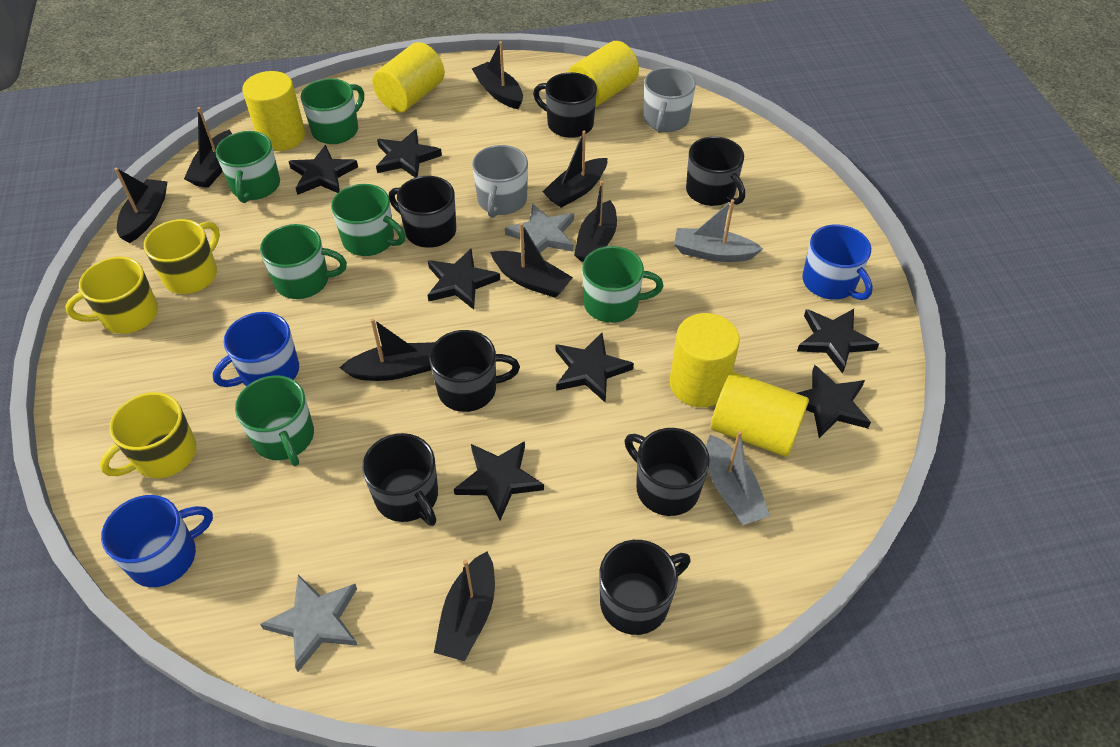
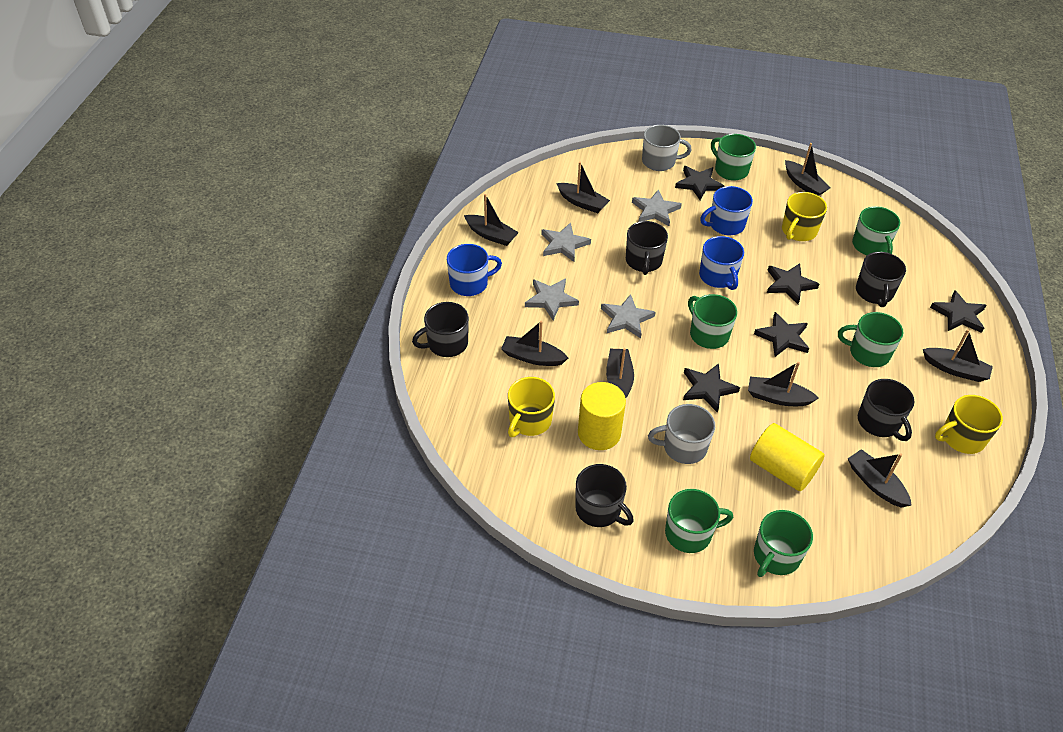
black mug: [362,433,438,526] [389,176,456,248] [429,330,520,412] [533,72,597,138] [599,540,690,635] [624,428,710,516] [686,136,745,206] = 7 -> [412,302,469,357] [575,464,634,527] [626,221,668,275] [856,252,906,307] [858,379,915,441] = 5
black star: [288,145,358,195] [376,129,442,178] [427,248,500,310] [454,441,544,520] [556,333,634,403] [796,365,871,438] [797,309,879,374] = 7 -> [675,166,724,200] [683,363,740,413] [754,312,809,357] [767,263,819,304] [930,290,986,333] = 5
grey boat: [674,199,763,262] [706,431,770,525] = 2 -> none = 0
grey star: [260,575,358,672] [505,204,574,253] = 2 -> [525,278,579,320] [541,222,591,262] [601,294,656,338] [632,189,682,226] = 4
yellow cylinder: [242,71,305,151] [372,42,445,113] [568,41,639,107] [670,313,740,407] [711,372,809,457] = 5 -> [578,382,626,450] [750,423,825,491] = 2

